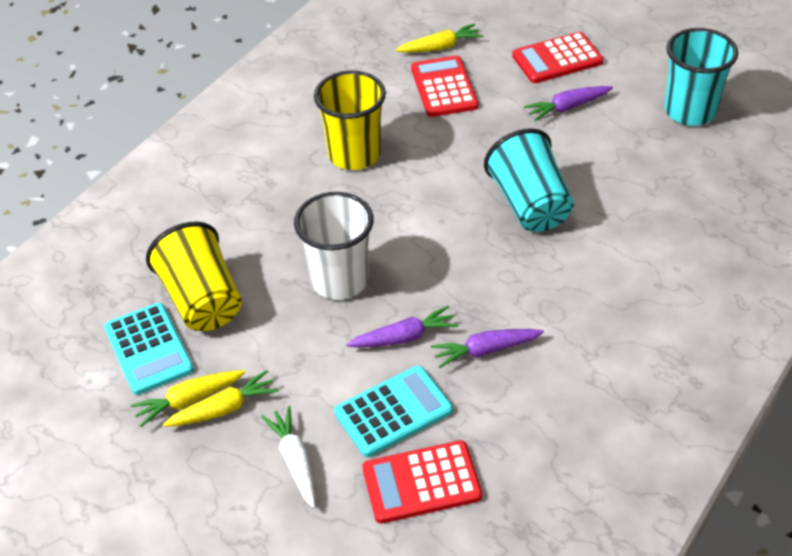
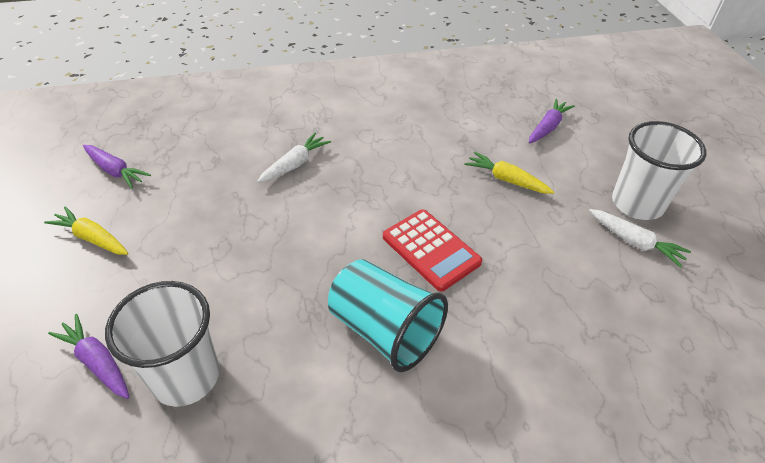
red calculator: [362,440,482,524] [411,56,479,117] [512,32,604,83] = 3 -> [383,209,482,292] = 1
turquoise calculator: [104,303,194,395] [334,365,453,457] = 2 -> none = 0
turquoise cup: [484,128,574,232] [664,28,738,126] = 2 -> [328,259,448,372] = 1
white carrot: [261,406,315,508] = 1 -> [257,132,331,183] [589,209,691,268] = 2
white cup: [294,192,374,300] = 1 -> [105,281,220,407] [612,121,707,220] = 2
yellow carrot: [130,370,245,427] [163,370,279,427] [395,23,483,53] = 3 -> [44,206,128,255] [465,151,554,194] = 2
yellow cup: [146,222,242,331] [314,70,386,170] = 2 -> none = 0

